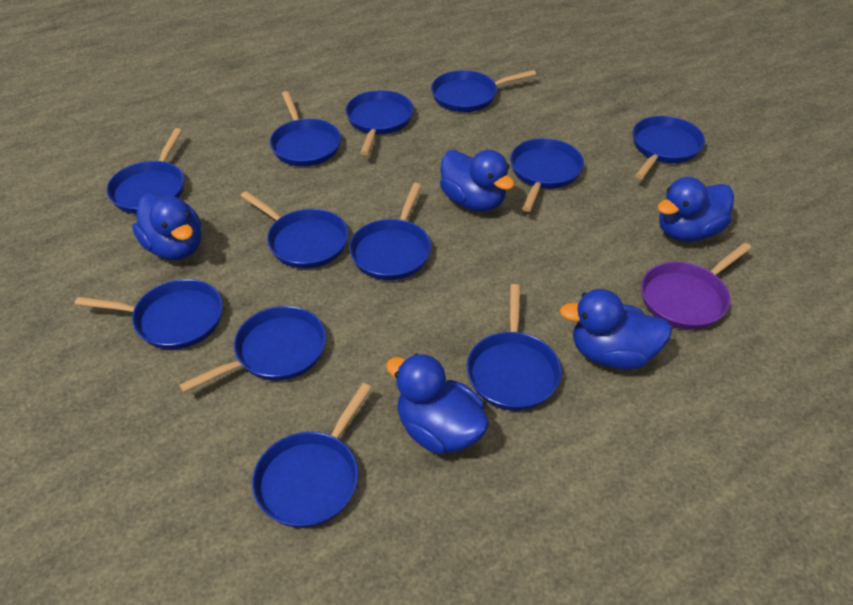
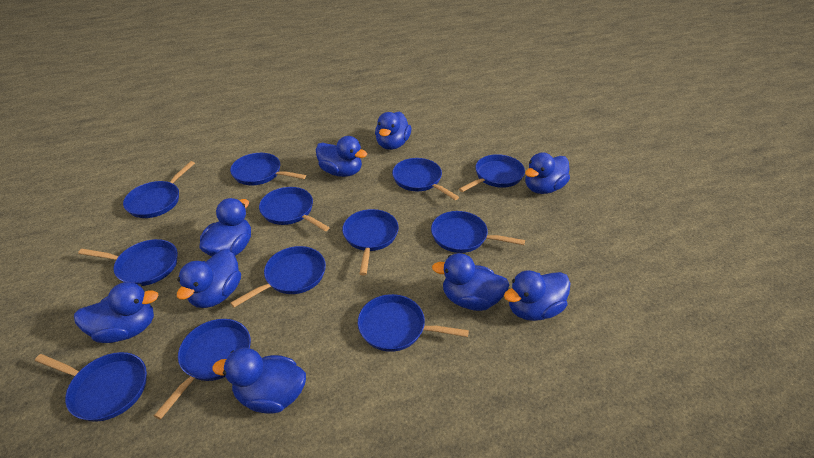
blue duck: [132,193,201,260] [386,353,489,454] [440,150,515,212] [560,289,672,370] [657,177,734,242] = 5 -> [74,282,159,343] [177,249,241,308] [199,198,251,256] [212,348,306,414] [316,136,367,177] [375,112,411,150] [432,253,510,311] [504,270,571,321] [525,152,570,194] = 9
purple pan: [641,242,751,330] = 1 -> none = 0

